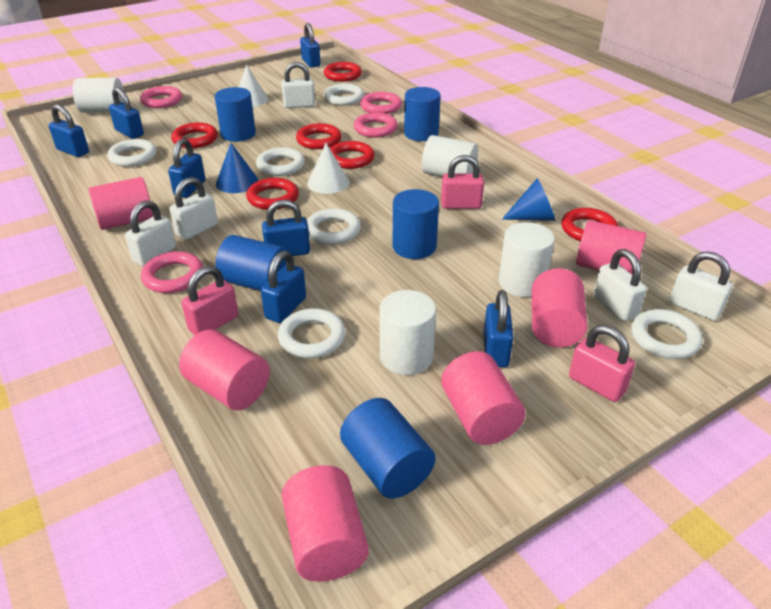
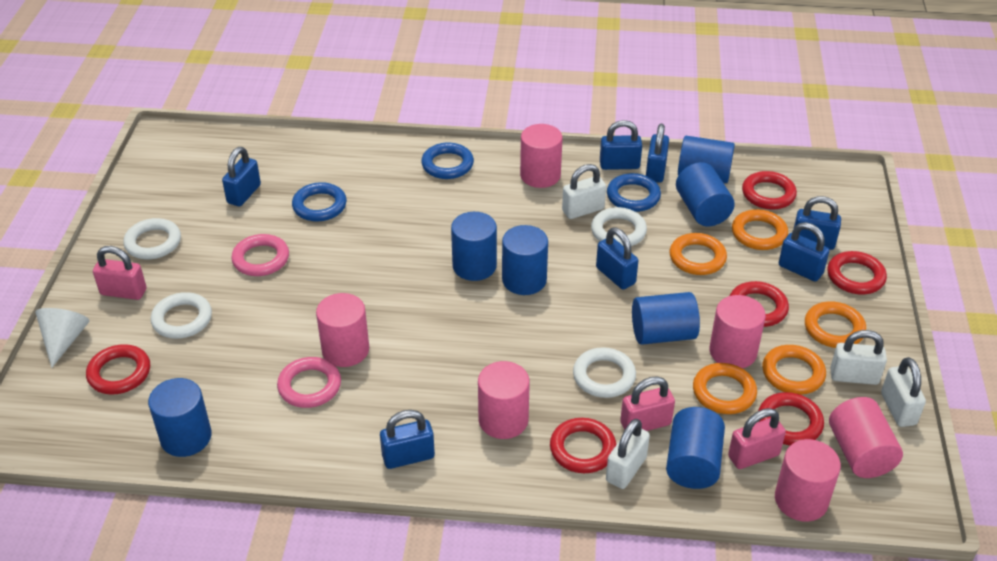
blue cone: [216,143,258,193] [502,178,556,221] = 2 -> none = 0
blue cylinder: [215,87,256,142] [215,235,289,291] [340,398,436,499] [393,189,439,259] [404,87,441,141] = 5 -> [148,378,212,457] [451,212,497,281] [502,225,548,295] [632,292,700,345] [666,407,725,489] [676,162,735,226] [678,136,735,183] = 7
blue ring: none = 0 -> [292,182,347,221] [421,143,474,179] [607,173,661,212] = 3
orange ring: none = 0 -> [670,233,727,275] [693,363,757,414] [732,209,788,250] [762,345,826,395] [805,302,866,348] = 5
pink ring: [140,86,182,108] [141,251,203,293] [354,113,398,138] [360,92,402,114] = 4 -> [231,234,289,276] [277,357,341,408] = 2
white cone: [239,65,268,107] [307,143,350,194] = 2 -> [35,308,90,368] = 1
white cylinder: [73,78,124,112] [379,290,436,375] [422,135,478,177] [498,222,555,297] = 4 -> none = 0
white padlock: [125,200,176,267] [170,177,218,240] [281,62,315,108] [593,249,647,321] [670,251,733,321] = 5 -> [562,164,606,219] [606,419,650,489] [830,330,887,385] [881,357,926,427] = 4
white ring: [107,139,157,167] [256,147,305,176] [278,308,346,358] [307,208,361,244] [323,84,364,106] [631,309,702,359] = 6 -> [124,218,181,259] [151,292,212,339] [573,347,636,398] [591,207,647,246] = 4

